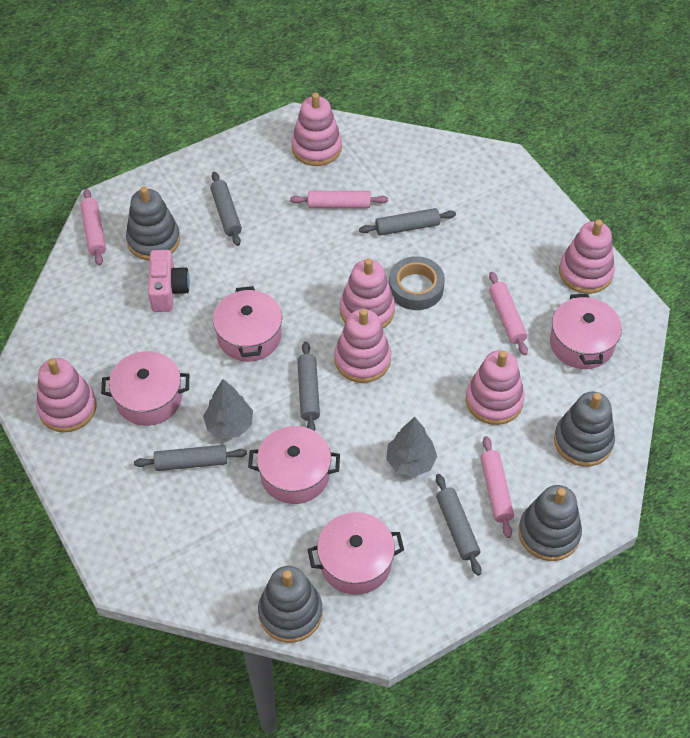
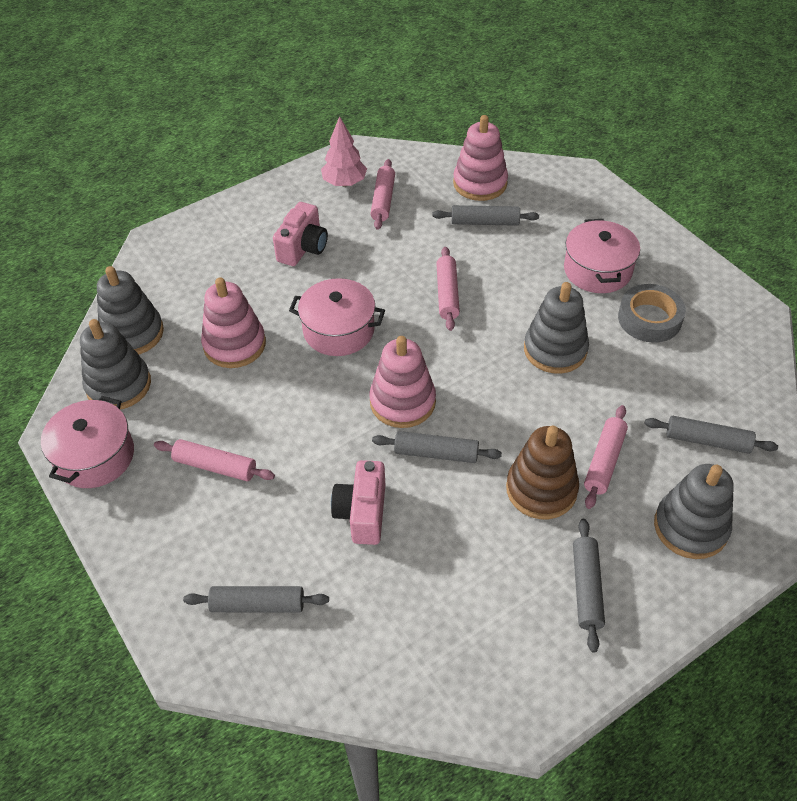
brown stacking toy: none = 0 -> [506,426,579,519] = 1
grey tree: [203,379,253,439] [386,417,437,477] = 2 -> none = 0
pink camera: [148,250,190,312] = 1 -> [273,202,328,266] [331,460,385,545] = 2
pink pot: [101,351,189,426] [213,286,282,362] [248,426,340,504] [307,512,404,595] [550,294,622,369] = 5 -> [41,396,134,488] [289,278,385,356] [564,219,640,293] = 3
pink stacking toy: [36,358,97,432] [291,93,342,166] [334,309,391,383] [340,258,395,328] [466,350,525,425] [559,220,615,294] = 6 -> [201,277,266,368] [369,336,436,428] [453,115,508,201] = 3
pink tree: none = 0 -> [321,116,367,187] = 1

